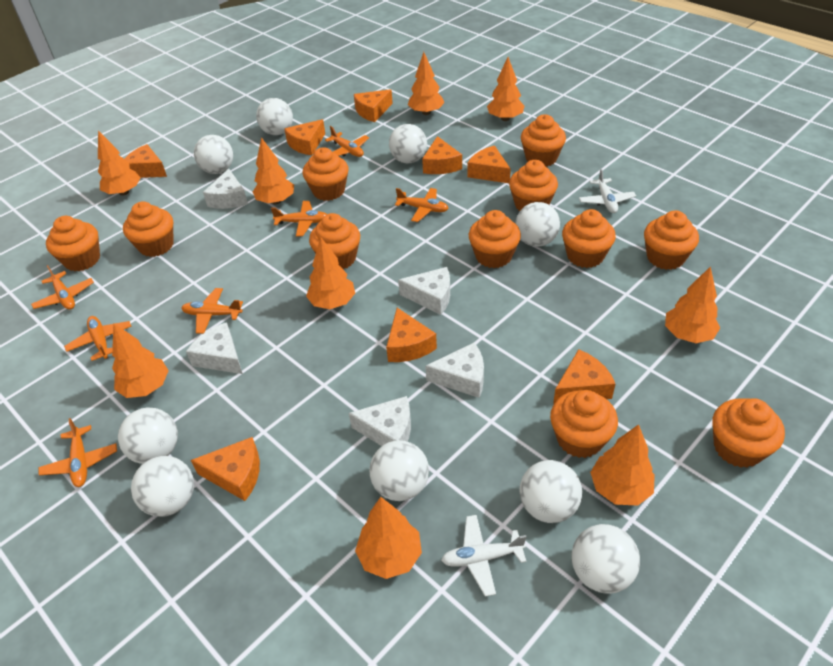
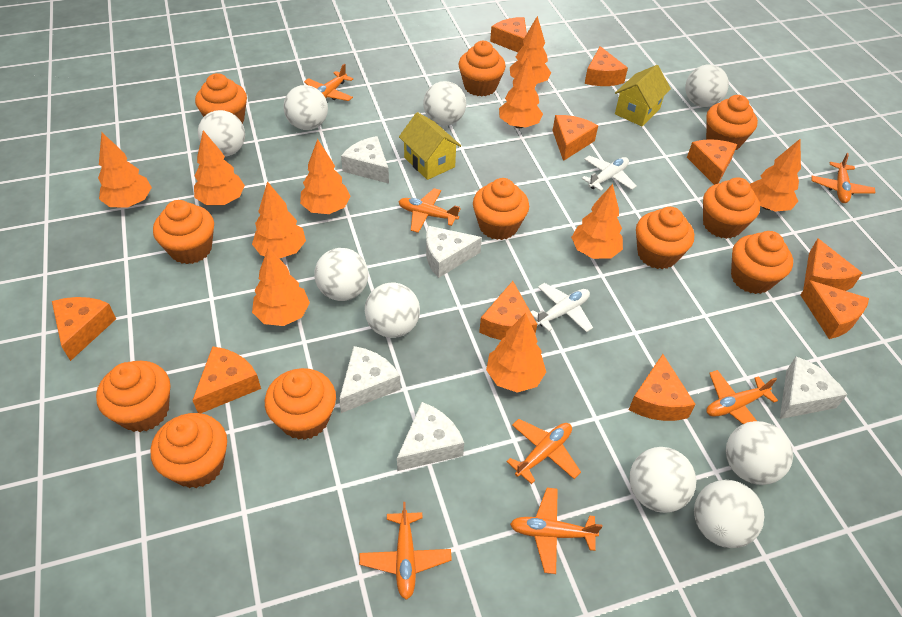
orange cheese: [124,144,167,178] [191,437,260,501] [284,119,325,155] [354,89,393,122] [386,308,437,362] [422,136,462,174] [468,146,511,183] [553,349,615,404] = 8 -> [52,297,116,361] [192,346,261,413] [479,281,537,340] [490,17,527,52] [553,115,598,161] [585,46,628,86] [629,354,696,421] [687,139,738,185] [801,280,869,339] [803,238,862,291] = 10
orange tree: [98,130,141,196] [112,324,169,398] [253,137,294,204] [306,237,355,309] [355,497,422,579] [408,52,444,115] [487,57,525,121] [590,424,655,506] [665,266,720,343] = 9 -> [98,132,152,207] [194,131,245,205] [252,181,306,259] [252,247,310,326] [300,139,351,214] [486,313,546,393] [499,57,543,128] [510,16,551,84] [571,184,623,259] [750,139,801,212] = 10
yellow house: none = 0 -> [399,112,461,180] [615,65,671,127] = 2

